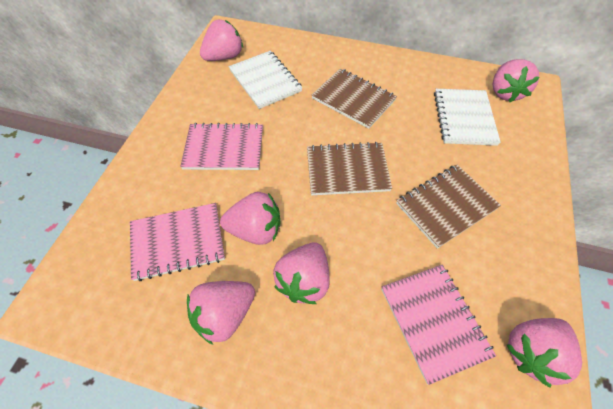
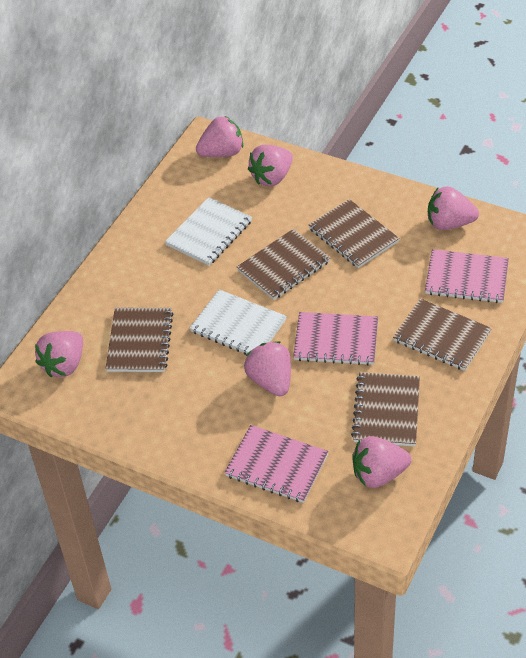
brown notebook: [307,142,392,195] [312,68,397,129] [396,165,501,249] = 3 -> [105,308,173,372] [237,229,330,300] [309,199,399,268] [351,372,420,446] [393,299,492,371] = 5

